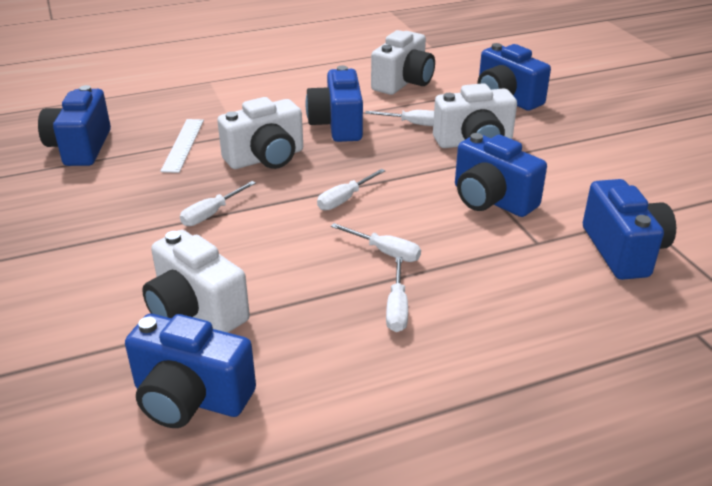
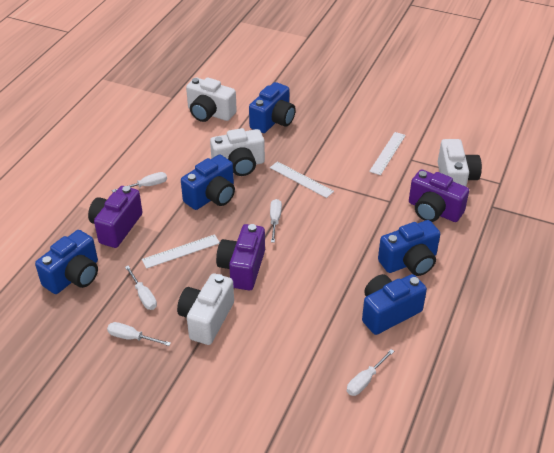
blue camera: [38,85,111,166] [125,314,256,428] [306,66,363,142] [455,133,547,217] [478,43,551,111] [583,179,676,280] = 6 -> [35,230,98,294] [181,155,235,210] [249,82,296,133] [362,274,427,335] [378,220,440,276] = 5
purple camera: none = 0 -> [88,186,142,248] [216,224,265,290] [409,170,469,222] = 3
white ruler: [160,119,204,173] = 1 -> [142,234,220,269] [270,161,334,198] [369,132,406,175] = 3

